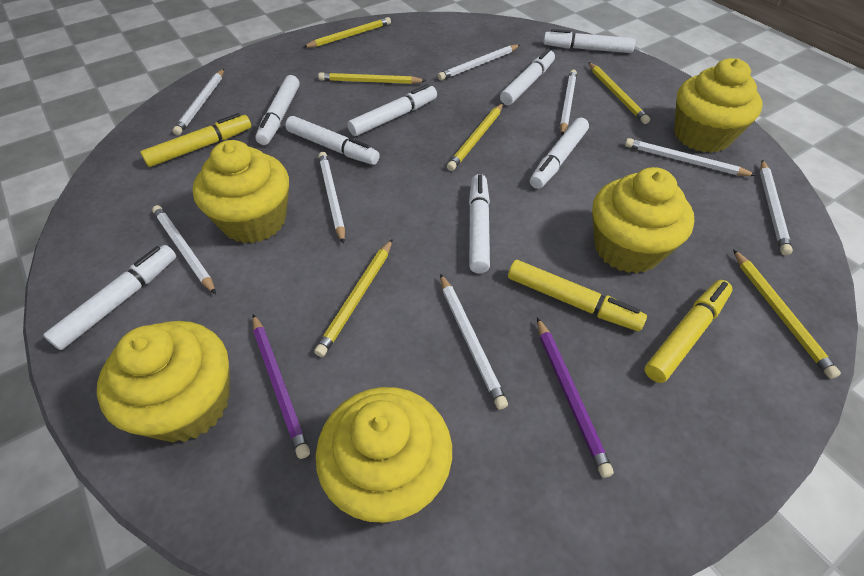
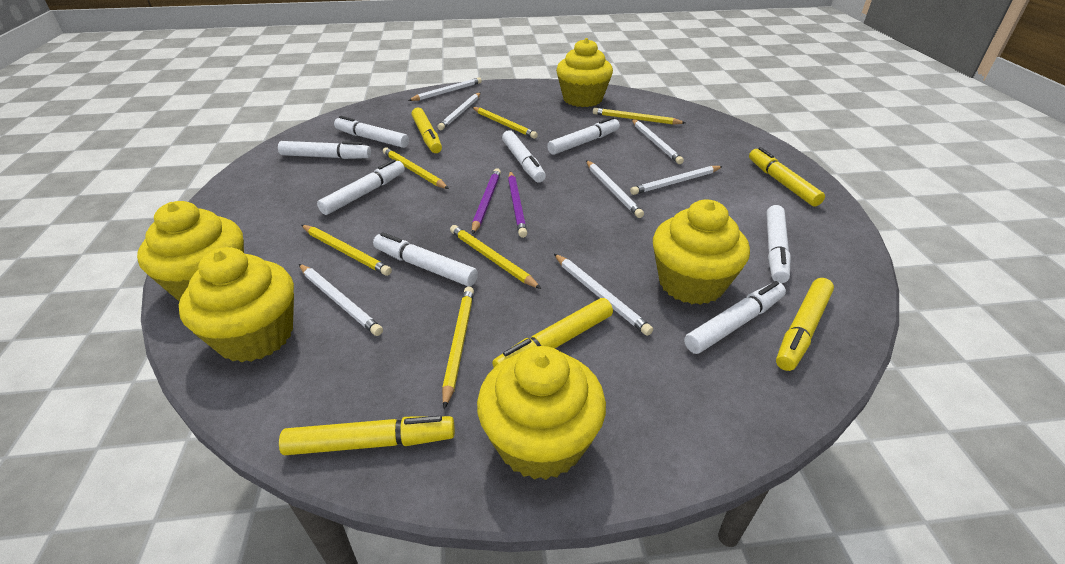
white pencil: [152,205,216,294] [172,69,224,135] [318,152,345,244] [438,45,520,81] [440,274,508,410] [560,69,577,135] [625,138,757,176] [760,160,793,255] = 8 -> [299,264,383,336] [408,77,482,101] [438,93,480,130] [554,254,653,336] [586,160,644,218] [630,166,723,195] [632,119,684,164] = 7
yellow marker: [140,113,251,167] [508,260,647,331] [644,280,732,383] = 3 -> [279,416,455,455] [411,108,442,153] [492,298,613,368] [749,147,825,206] [776,278,834,371] = 5

